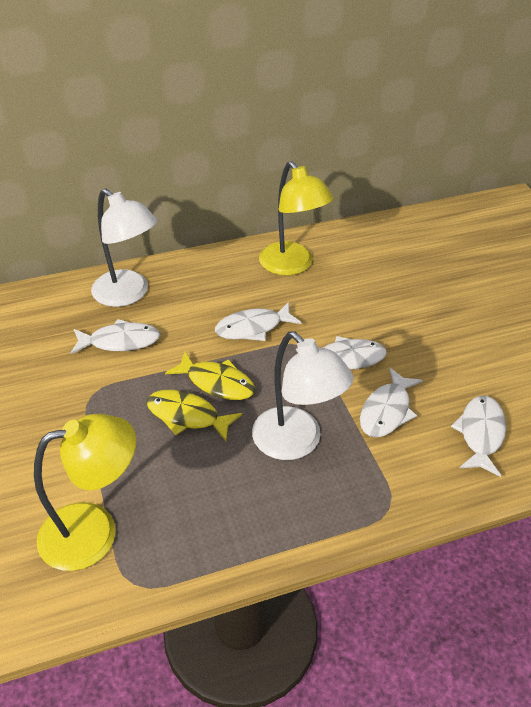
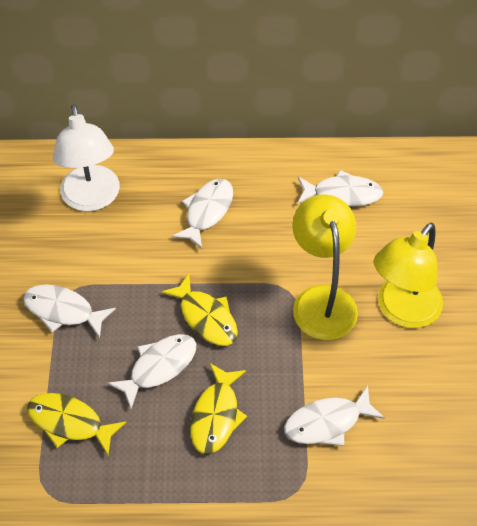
white lamp: [91,189,157,307] [252,332,354,460] = 2 -> [53,104,120,211] = 1
yellow fish: [146,389,242,441] [165,352,255,400] = 2 -> [27,393,126,455] [161,274,238,346] [190,363,247,454] = 3

